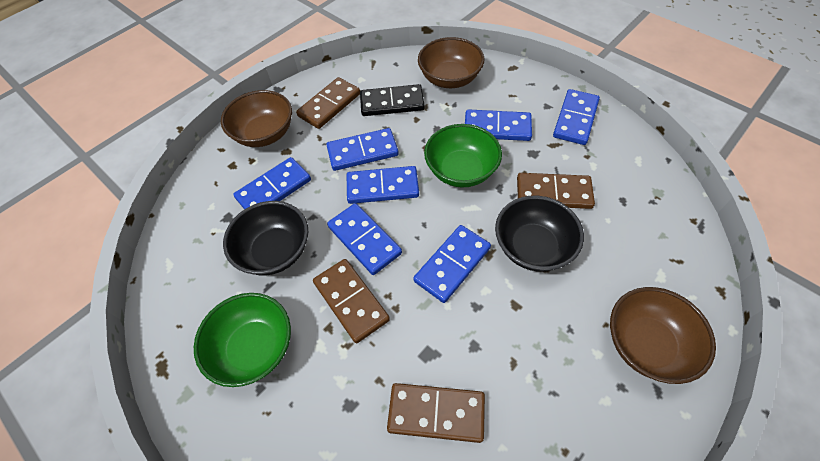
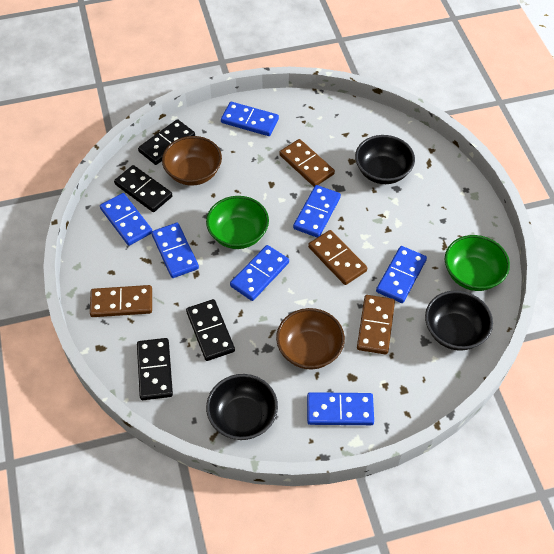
black bowl: [223,201,308,275] [495,196,584,272] = 2 -> [206,374,278,440] [355,135,415,184] [425,290,493,351] = 3
black domino: [360,84,425,116] = 1 -> [114,165,173,212] [137,338,173,400] [138,119,195,165] [186,299,235,361] = 4
brown bowl: [221,90,292,147] [418,37,484,88] [610,287,716,384] = 3 -> [162,136,222,186] [276,308,345,370] = 2

